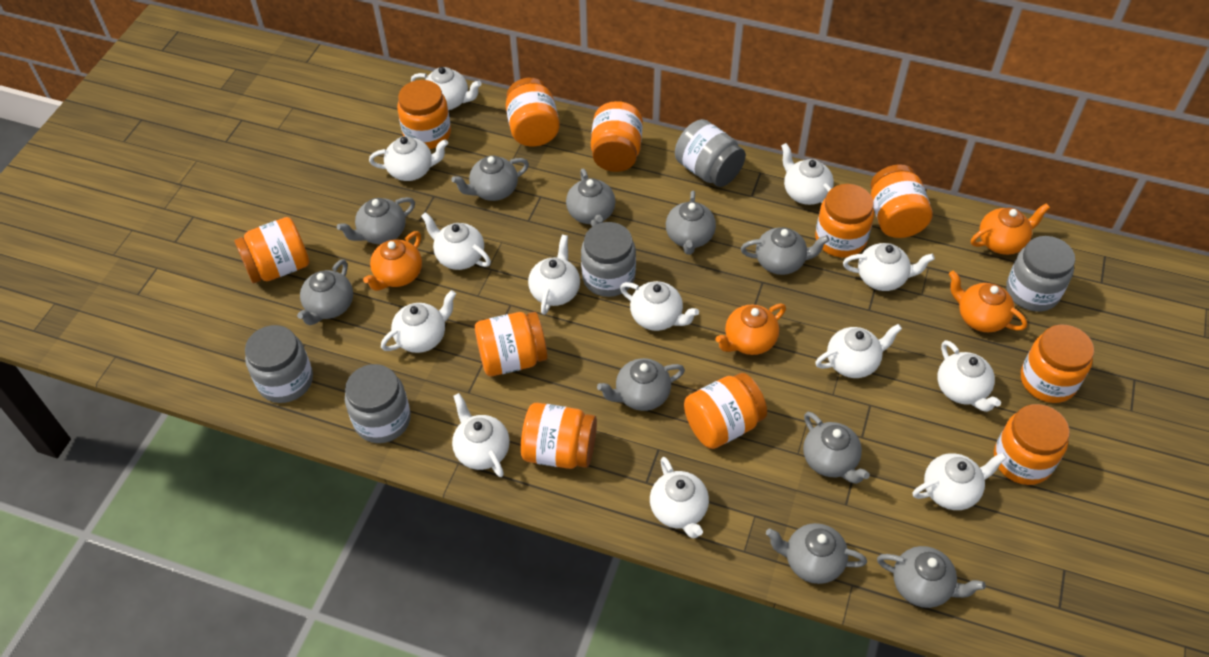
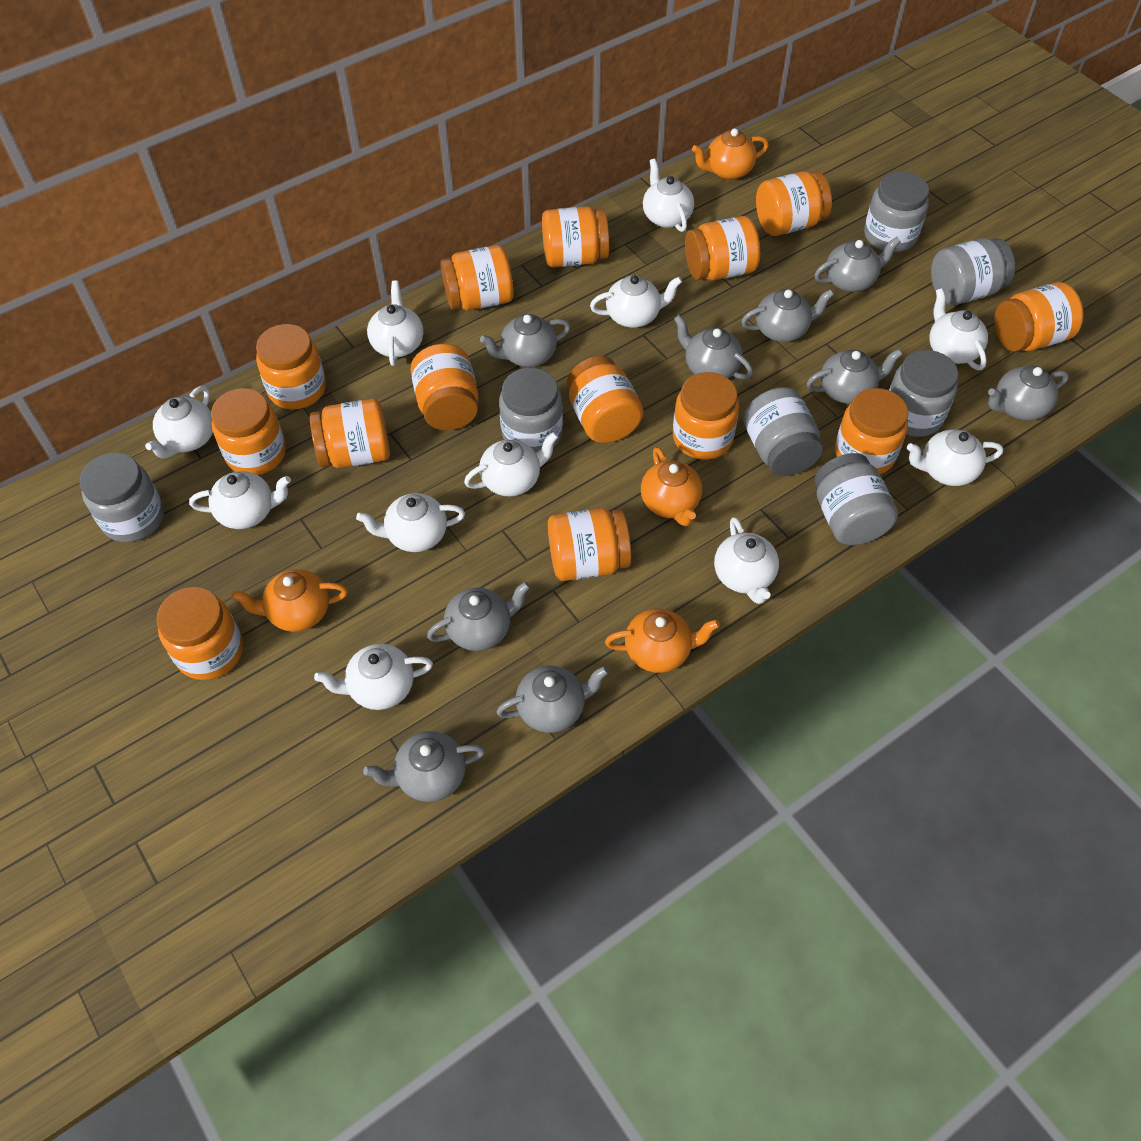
grey jar: [245,325,313,403] [345,364,411,443] [581,222,636,297] [675,119,746,187] [1006,236,1075,311] = 5 -> [79,453,164,542] [499,368,563,453] [743,387,823,476] [814,453,898,545] [864,171,929,252] [889,350,958,437] [931,238,1015,305] = 7
grey teapot: [297,259,353,325] [337,197,415,244] [451,155,529,201] [566,169,615,227] [597,358,685,411] [666,190,716,255] [741,227,830,275] [766,523,867,584] [803,412,870,484] [877,546,986,608] = 10 -> [363,731,486,802] [427,582,530,651] [480,314,571,367] [497,666,609,733] [674,315,753,379] [741,289,834,342] [807,349,903,404] [815,237,901,292] [988,366,1069,421] = 9
orange jar: [234,217,309,284] [397,80,451,149] [475,312,548,376] [506,78,560,147] [521,403,597,469] [591,101,643,172] [684,373,767,449] [815,184,874,258] [870,164,932,238] [994,404,1070,485] [1021,325,1094,403] = 11 -> [156,587,243,680] [211,388,286,475] [256,324,326,410] [310,399,390,468] [410,344,478,430] [440,245,514,311] [542,206,609,267] [548,508,631,581] [567,356,644,443] [673,372,739,460] [685,216,760,281] [756,171,832,236] [835,388,908,474] [994,282,1083,352] = 14
white teapot: [369,136,448,181] [381,290,456,353] [411,67,482,110] [421,212,491,270] [452,393,510,477] [528,235,580,315] [620,281,699,331] [650,457,709,539] [781,143,834,205] [815,324,902,378] [843,243,935,291] [912,453,1007,510] [937,340,1001,412] = 13 -> [145,386,213,459] [189,471,291,529] [314,644,433,710] [356,493,465,552] [367,281,423,366] [464,432,558,497] [590,275,682,328] [643,159,694,232] [714,517,779,604] [907,430,1003,486] [929,288,988,370] = 11

